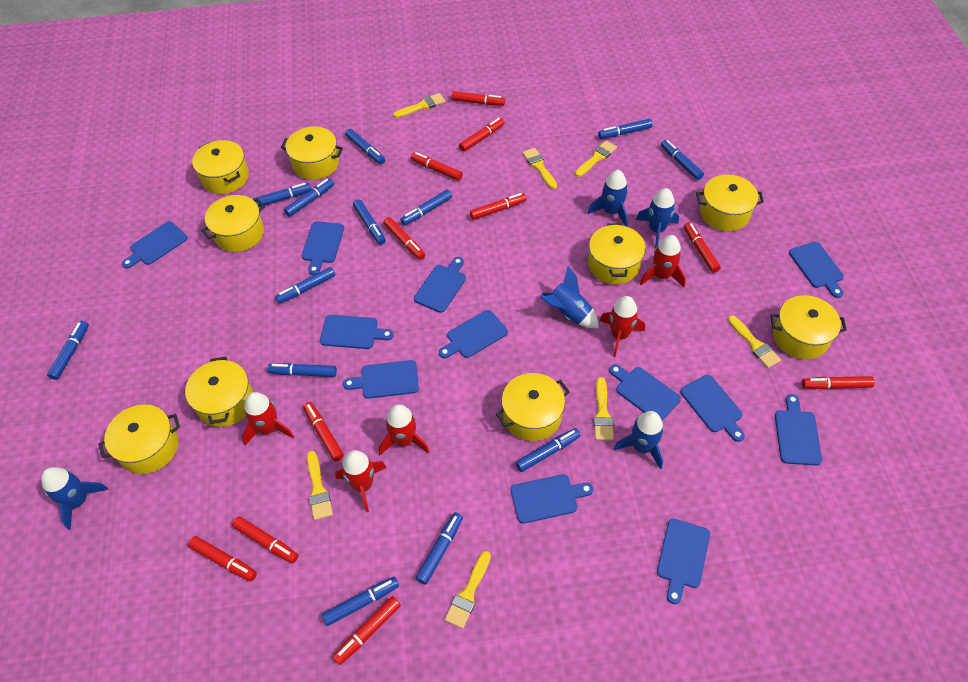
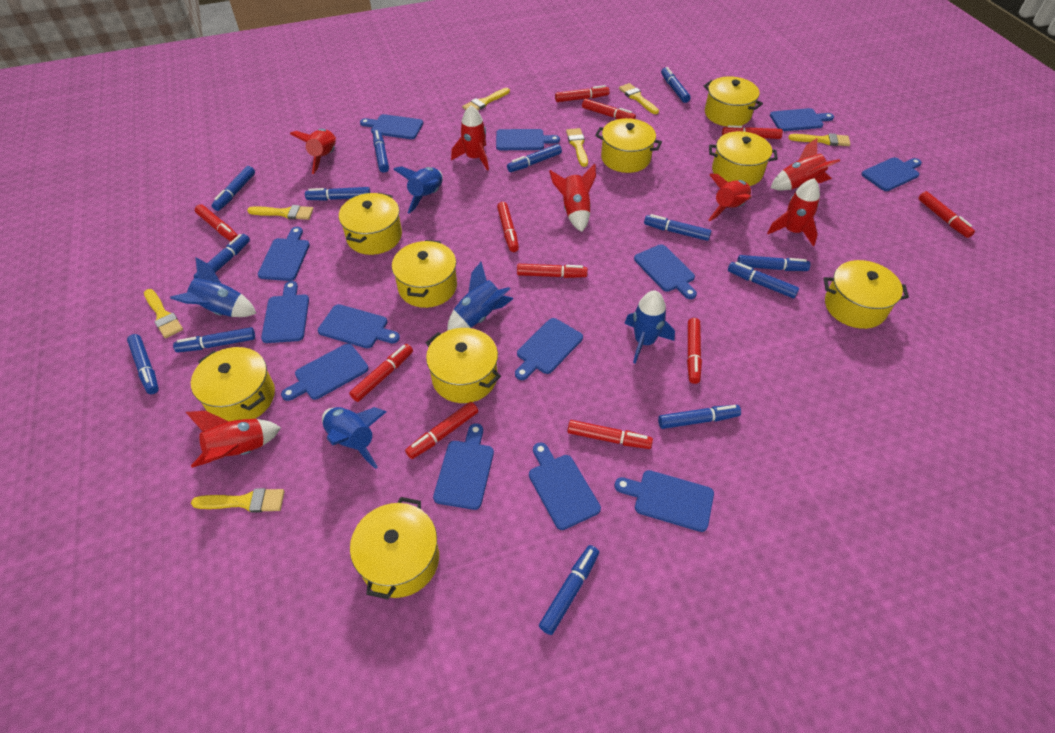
blue cutting board: [122,221,188,268] [302,221,344,275] [320,315,393,349] [343,360,419,399] [414,257,466,313] [439,310,508,358] [511,474,593,524] [609,364,681,421] [657,519,710,604] [680,375,745,442] [775,394,822,466] [789,242,844,298] = 12 -> [258,227,310,281] [261,281,309,343] [281,344,369,401] [318,304,400,348] [360,114,423,139] [433,423,494,510] [496,129,560,150] [515,318,583,380] [529,442,601,530] [615,470,714,532] [634,244,697,299] [770,108,834,131] [861,157,922,191] = 13
red rocket: [242,392,294,445] [335,450,387,512] [379,404,430,455] [599,296,645,357] [640,235,686,287] = 5 -> [186,411,281,468] [290,129,336,174] [451,105,489,171] [549,163,596,232] [708,174,752,221] [767,178,820,246] [771,138,840,191] = 7

